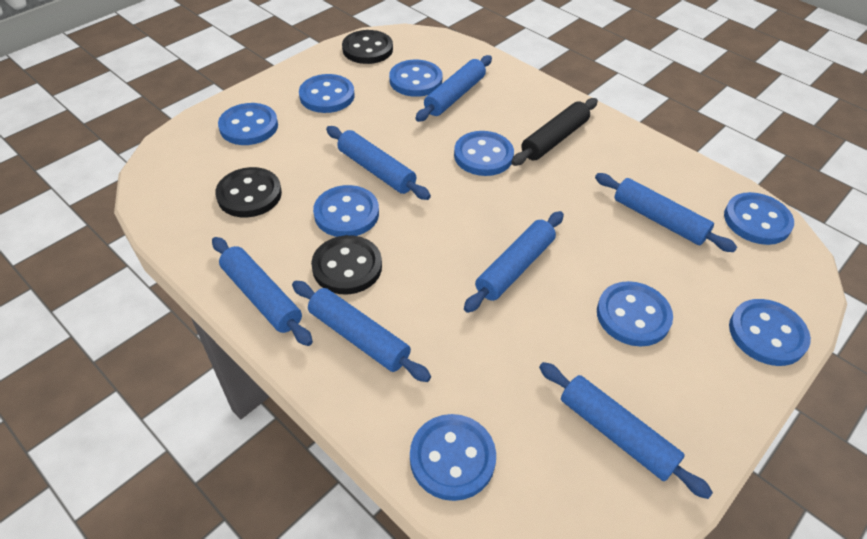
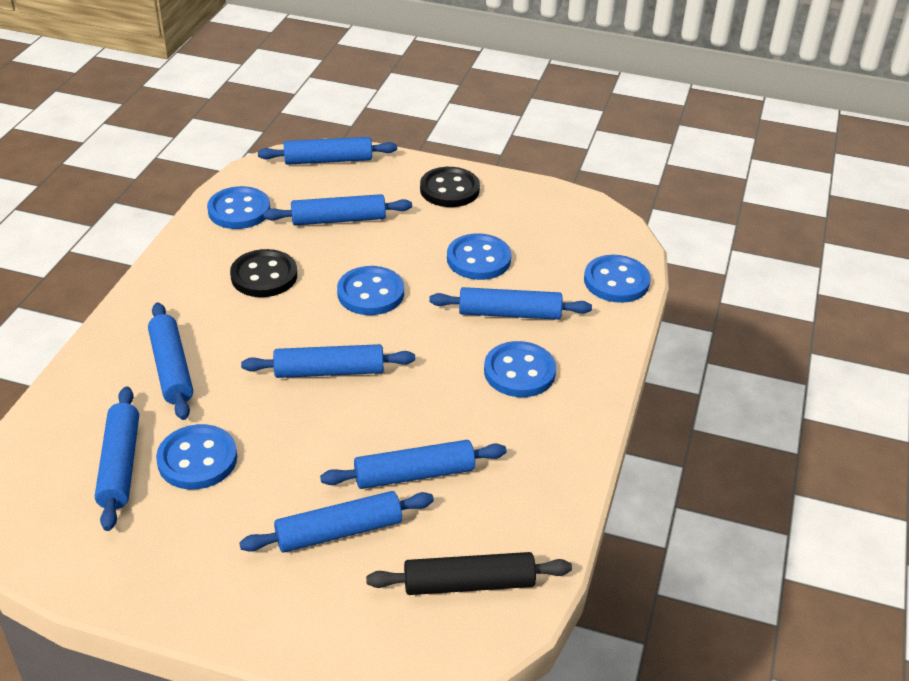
black button: [215,167,282,218] [311,235,382,294] [342,30,393,64] = 3 -> [230,249,297,297] [420,167,480,207] = 2
blue button: [218,103,278,145] [299,74,354,113] [313,185,379,237] [389,60,443,97] [410,414,496,501] [454,131,514,176] [597,281,673,347] [724,192,794,245] [729,299,811,366] = 9 -> [156,424,237,489] [207,186,270,229] [337,266,404,315] [447,233,511,280] [484,341,556,397] [584,255,651,303] = 6
blue rolling pin: [212,237,313,346] [292,281,431,382] [326,126,431,200] [415,55,492,122] [464,211,564,313] [539,362,713,499] [595,173,737,252] = 7 -> [95,386,139,531] [148,303,193,420] [239,491,434,552] [241,344,415,378] [258,137,397,165] [263,194,412,225] [320,440,507,489] [429,287,592,320] = 8

